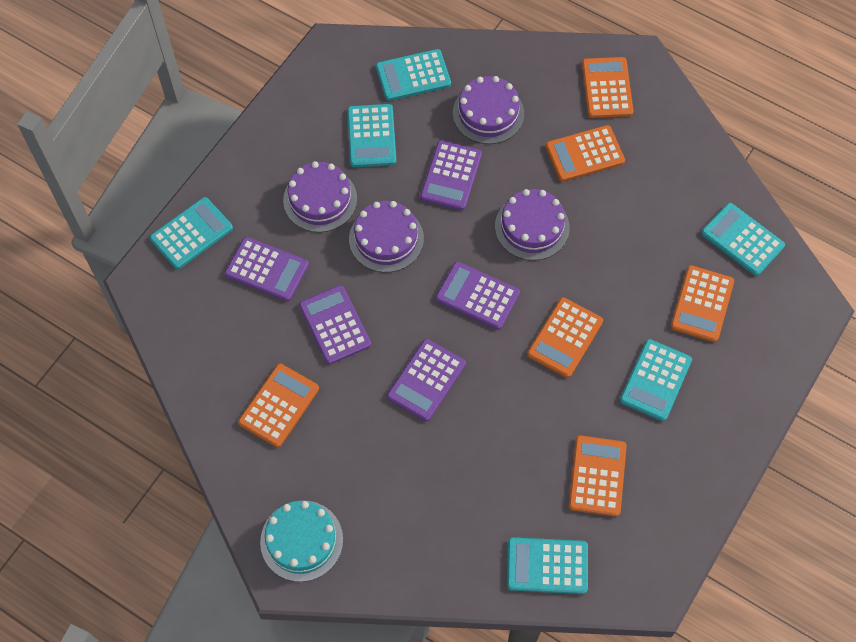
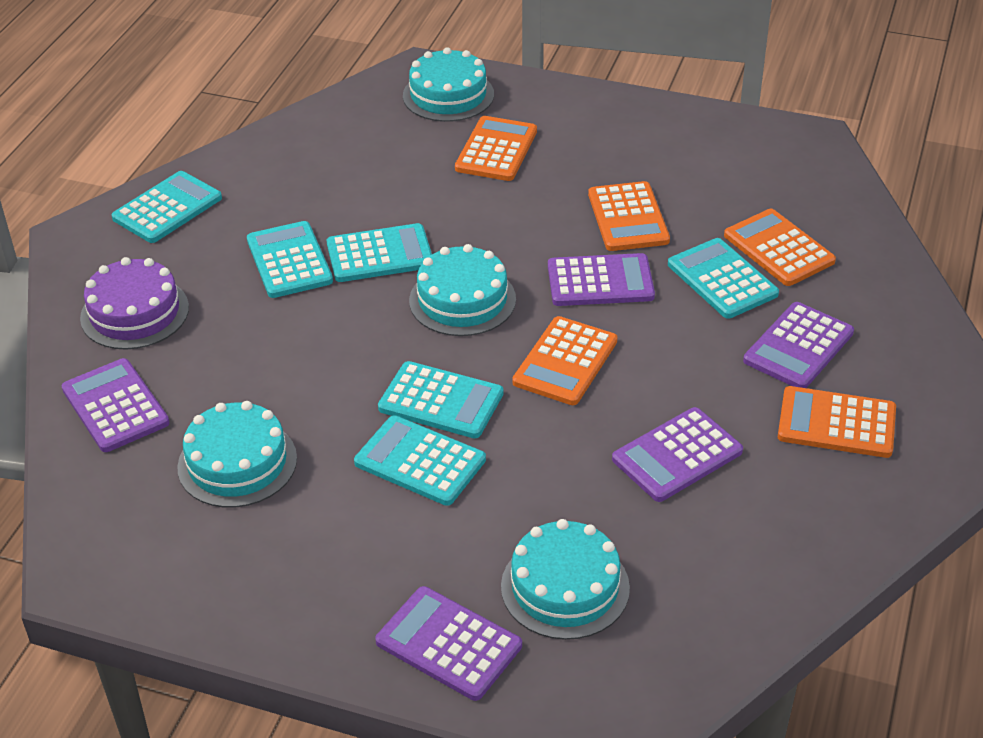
orange calculator: [238,364,319,447] [527,297,603,378] [545,125,625,182] [569,435,627,517] [582,57,633,118] [670,265,734,342] = 6 -> [455,116,537,181] [512,316,617,405] [588,181,670,251] [724,209,836,286] [778,386,896,458] = 5
purple cake: [283,161,357,232] [349,201,424,273] [453,76,524,144] [495,189,570,260] = 4 -> [80,257,189,349] = 1
turquoise cake: [260,500,343,582] = 1 -> [177,401,297,508] [403,47,494,122] [409,244,516,336] [501,519,630,640] = 4

